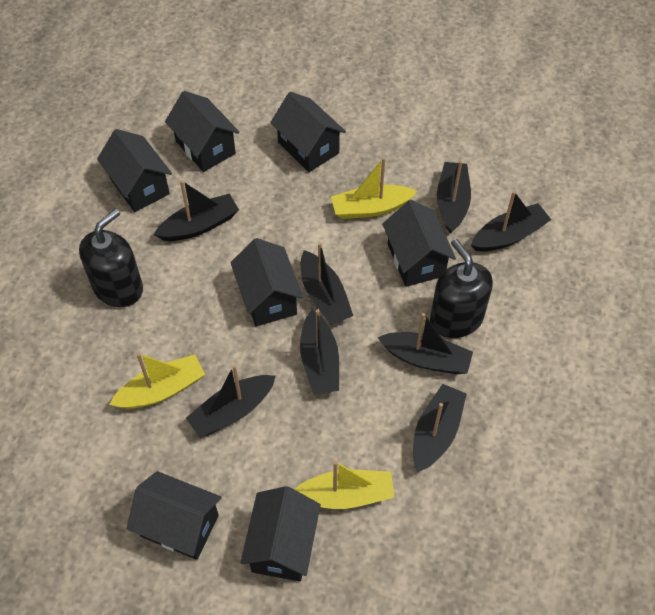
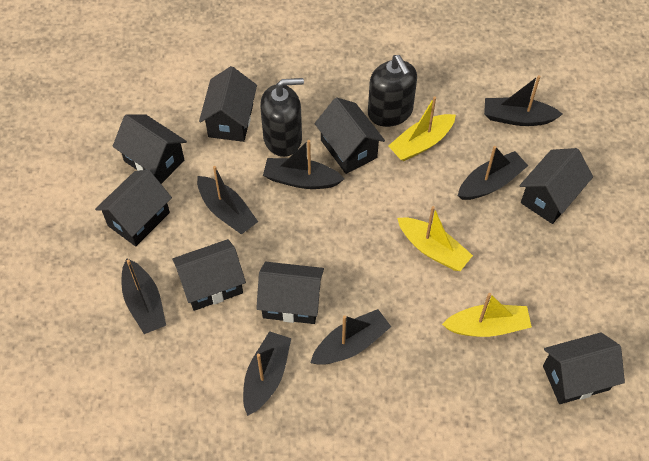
black boat: [154,180,239,241] [186,365,276,438] [300,309,339,394] [301,242,353,325] [377,313,473,374] [413,384,467,472] [437,160,471,234] [471,191,551,252] = 8 -> [122,259,166,334] [197,166,258,235] [243,331,291,416] [263,140,344,189] [310,309,391,365] [458,146,528,200] [484,75,563,126] = 7
black house: [97,129,172,212] [127,471,222,560] [165,91,240,172] [230,238,303,326] [240,486,321,581] [270,92,346,172] [382,200,456,287] = 7 -> [95,169,172,246] [113,114,187,184] [172,239,246,311] [199,66,257,142] [256,262,324,324] [315,97,385,174] [520,148,593,224] [543,333,625,404] = 8

